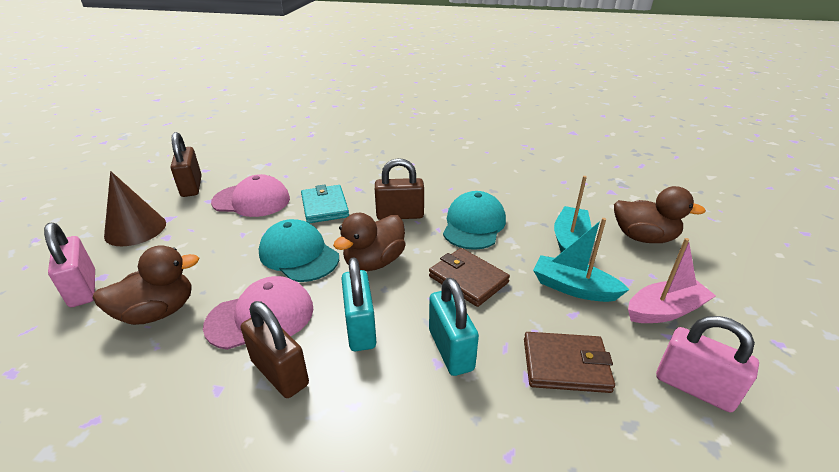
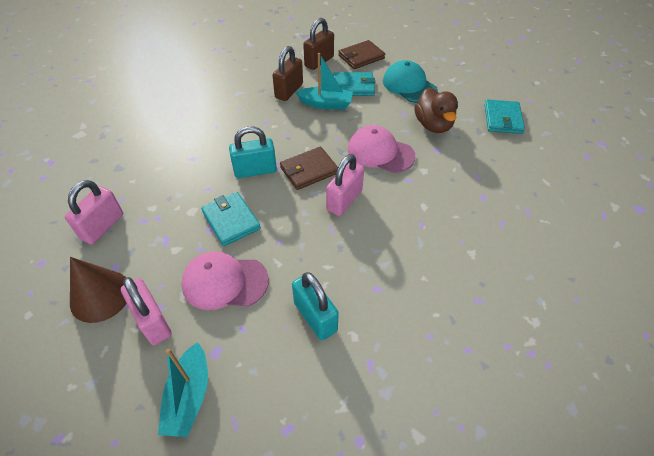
brown duck: [93,245,199,325] [333,213,406,271] [614,186,706,243] = 3 -> [414,87,458,133] = 1
brown padlock: [171,132,202,197] [241,301,309,398] [375,158,424,220] = 3 -> [272,46,303,101] [303,18,334,70] = 2
pink boat: [628,238,716,323] = 1 -> none = 0
pink padlock: [44,223,95,307] [656,316,759,412] = 2 -> [65,180,123,245] [121,277,172,345] [326,154,364,216] = 3
turquoise cap: [259,219,339,282] [443,191,506,250] = 2 -> [383,60,438,103] = 1
turquoise wallet: [301,185,349,223] = 1 -> [201,192,261,246] [333,72,375,96] [484,99,525,134] = 3

